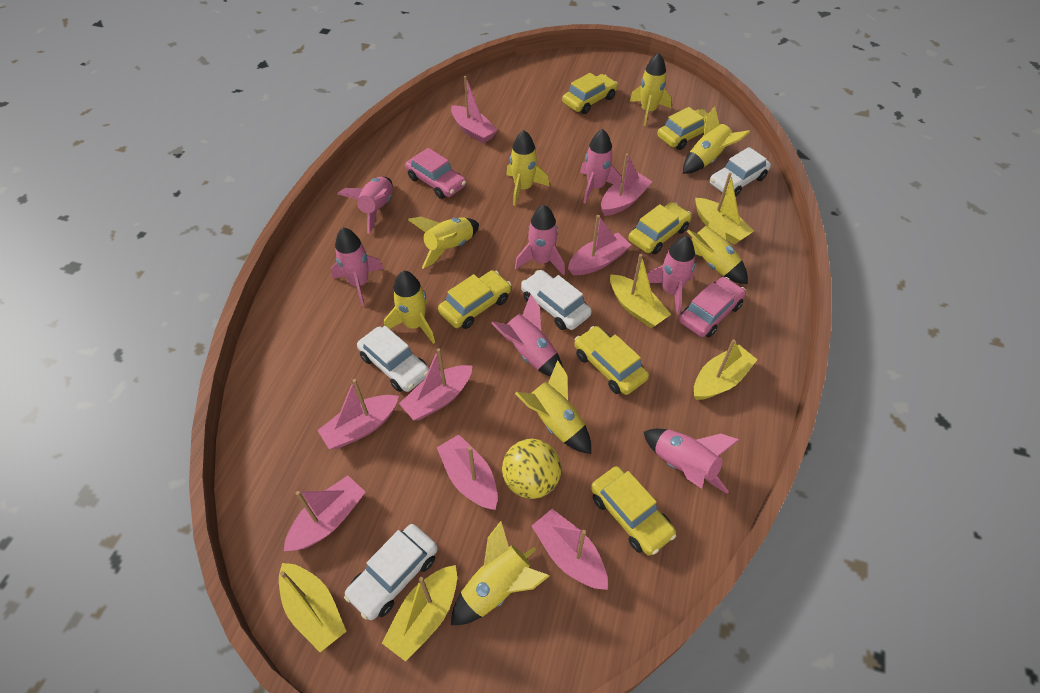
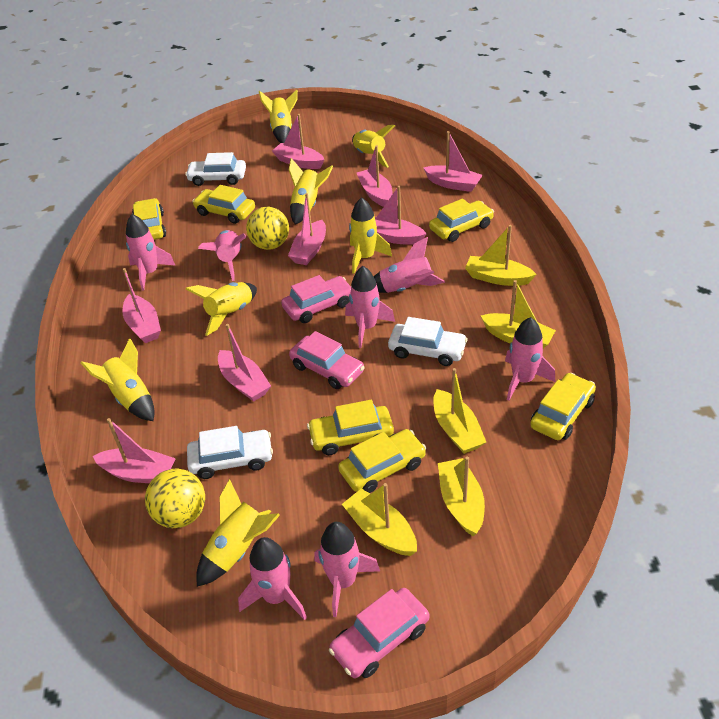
pink car: [405,148,466,199] [679,277,746,337] = 2 -> [281,275,351,323] [289,331,365,389] [329,588,429,678] = 3
white car: [344,524,438,620] [357,326,429,392] [521,270,592,330] [710,147,771,197] = 4 -> [185,152,246,186] [187,426,273,479] [388,317,468,366] = 3
yellow ball: [502,439,561,499] = 1 -> [145,468,205,528] [246,207,289,250] = 2
yellow rocket: [384,271,435,344] [408,217,479,269] [451,521,549,625] [506,130,549,206] [515,360,591,454] [630,53,672,126] [683,106,750,174] [687,207,748,284] = 8 -> [81,338,155,421] [186,282,257,336] [196,479,280,587] [259,90,298,143] [289,158,333,224] [349,197,392,274] [352,125,395,168] = 7

